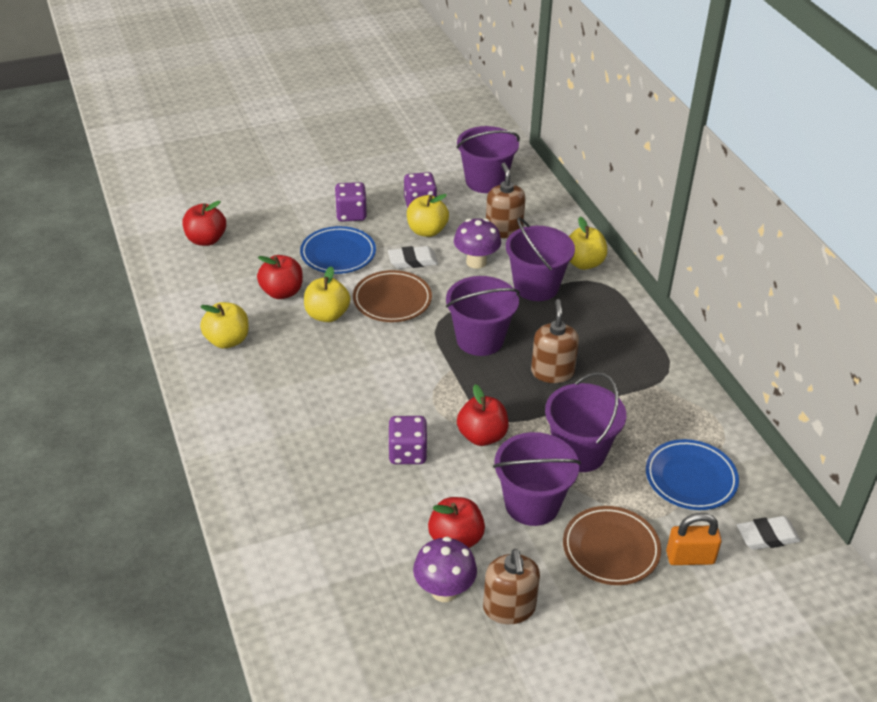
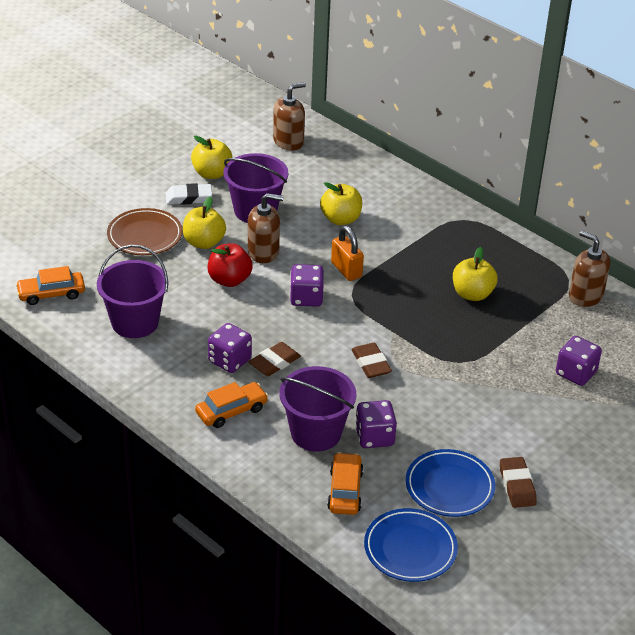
brown eraser: none = 0 -> [248,342,301,376] [351,343,392,378] [500,457,537,508] = 3
brown plate: [353,270,432,322] [563,506,661,585] = 2 -> [107,208,183,255] = 1
orange car: none = 0 -> [16,266,85,305] [195,382,268,428] [327,452,364,515] = 3
purple bucket: [446,276,520,356] [457,126,520,193] [493,432,581,526] [506,217,575,301] [545,372,626,472] = 5 -> [97,245,169,338] [223,153,288,223] [279,366,356,451] = 3
purple dice: [335,182,367,222] [388,416,428,464] [404,172,437,208] = 3 -> [208,323,252,373] [290,264,324,307] [355,400,397,448] [556,336,602,386] = 4
purple mushroom: [413,537,477,602] [454,218,501,269] = 2 -> none = 0
red apple: [183,201,226,246] [257,255,303,299] [428,497,485,548] [457,384,509,446] = 4 -> [208,243,253,287] = 1
white eraser: [388,246,438,269] [737,516,801,550] = 2 -> [165,183,212,205] = 1

